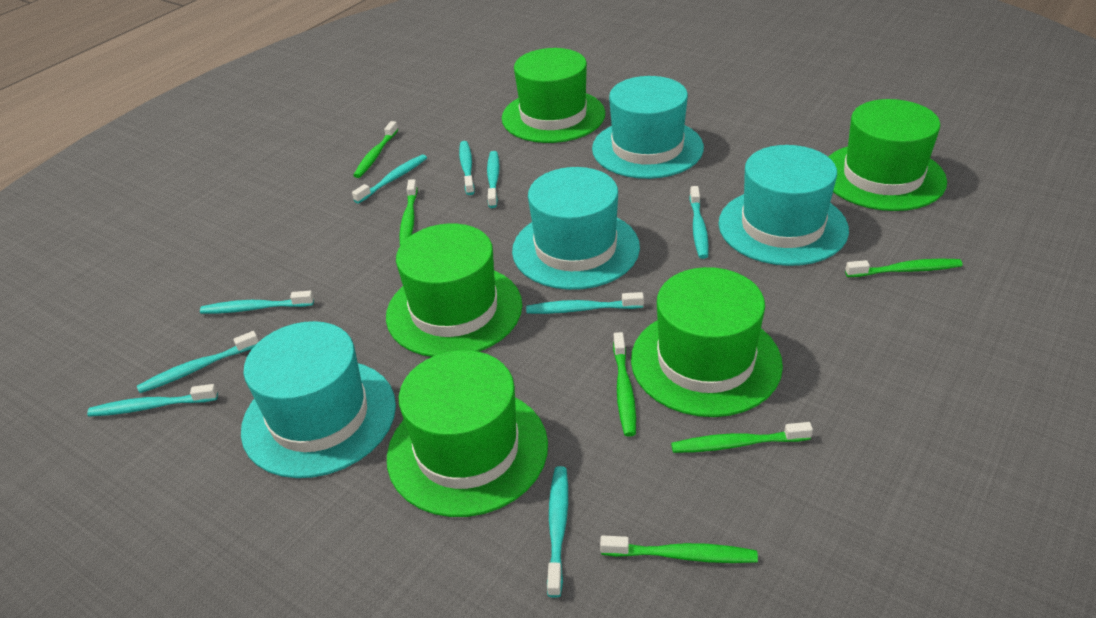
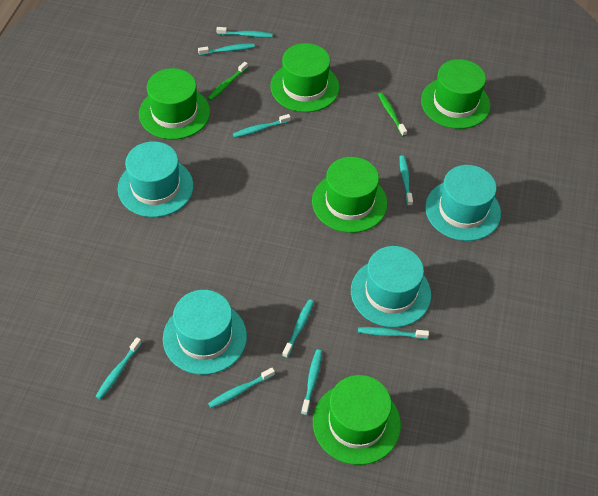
green toothbrush: [353,121,398,178] [399,179,418,246] [600,535,758,563] [613,332,636,437] [671,422,813,453] [845,259,963,277] = 6 -> [208,62,248,100] [378,93,407,137] = 2

